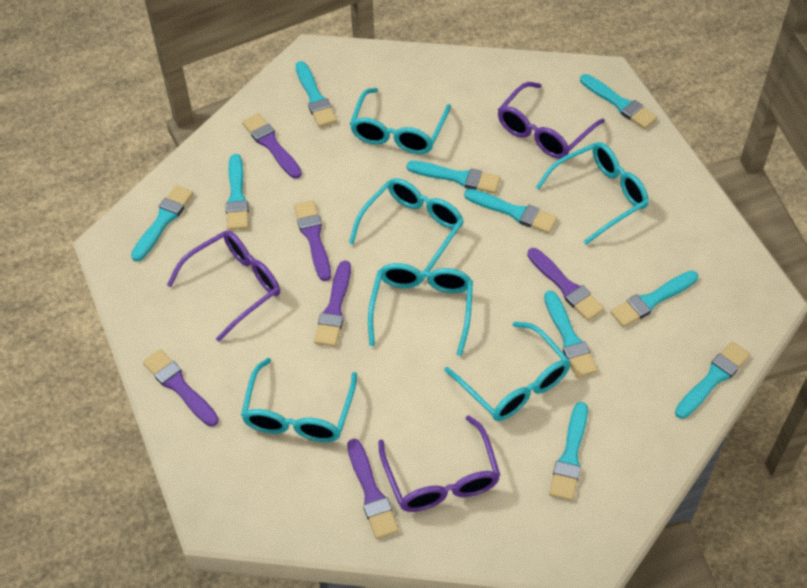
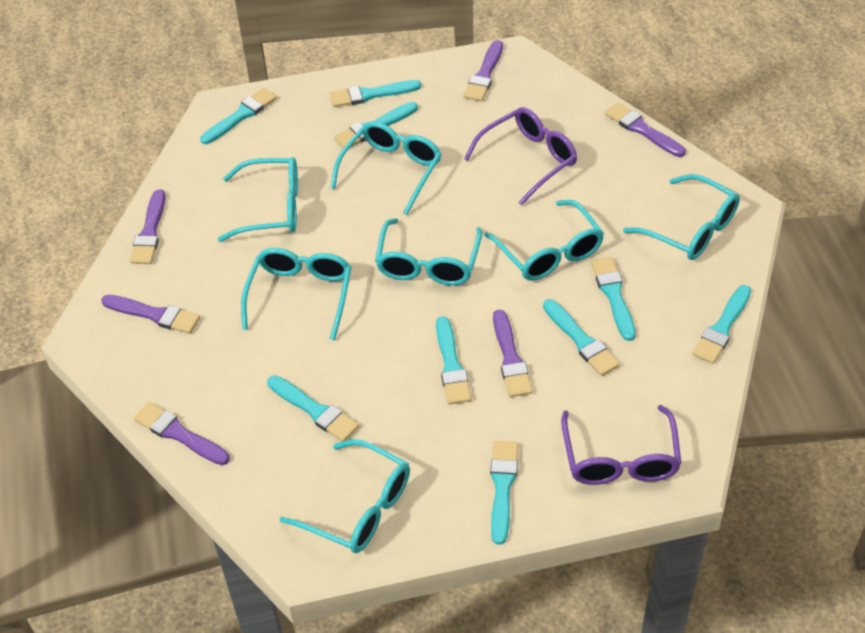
purple glasses: [167,230,280,342] [378,415,500,512] [498,82,605,159] = 3 -> [464,107,577,205] [561,405,682,485] = 2
turquoise brush: [131,185,193,262] [226,154,249,230] [295,61,337,127] [407,161,501,193] [464,189,557,233] [544,291,597,378] [549,402,588,501] [580,74,658,129] [610,271,698,327] [675,341,750,419] = 10 -> [200,88,277,144] [267,375,359,442] [330,80,421,107] [334,102,418,148] [436,316,472,405] [490,441,518,545] [543,299,620,376] [591,257,636,341] [692,285,751,364] = 9
turquoise glasses: [241,358,357,442] [349,178,464,282] [350,88,451,154] [368,263,473,356] [444,322,571,421] [536,142,649,245] = 6 -> [218,157,298,242] [241,248,352,340] [280,439,410,553] [330,122,442,215] [375,218,482,286] [484,200,604,281] [623,174,740,260] = 7

